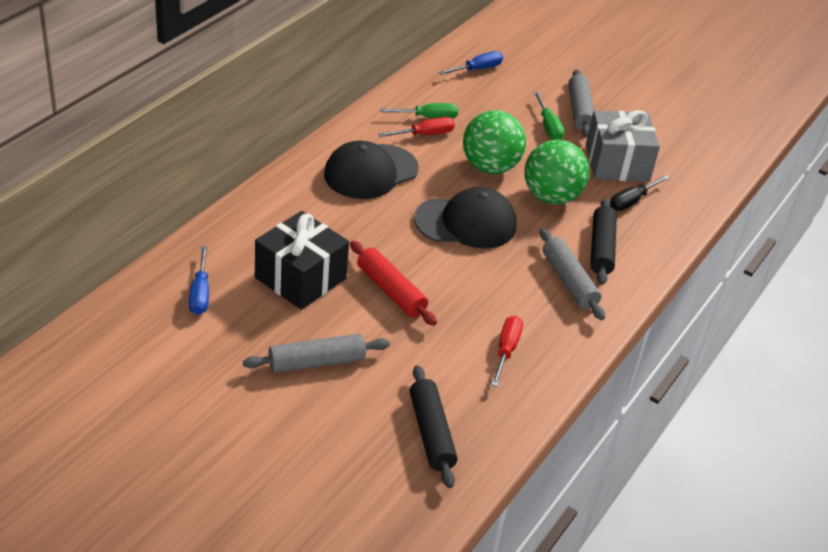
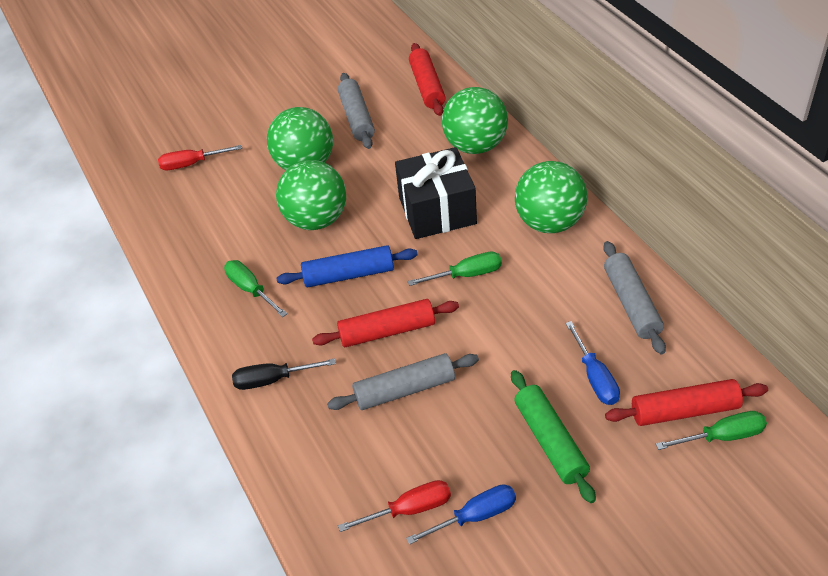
black cap: [324,141,419,199] [414,187,516,248] = 2 -> none = 0
black rolling pin: [410,365,457,488] [590,198,617,285] = 2 -> none = 0
blue rolling pin: none = 0 -> [277,245,417,287] = 1
green ball: [463,110,526,174] [525,139,589,204] = 2 -> [267,107,333,170] [276,160,346,230] [442,87,508,154] [515,161,587,233] = 4
green rolling pin: none = 0 -> [511,370,596,503] = 1
green screwdriver: [380,103,458,119] [534,92,565,140] = 2 -> [224,260,287,317] [408,252,502,286] [656,411,767,450] = 3
grey gift: [586,110,660,182] = 1 -> none = 0
red rolling pin: [350,241,437,326] = 1 -> [312,299,459,347] [409,43,445,116] [605,379,768,426] = 3

